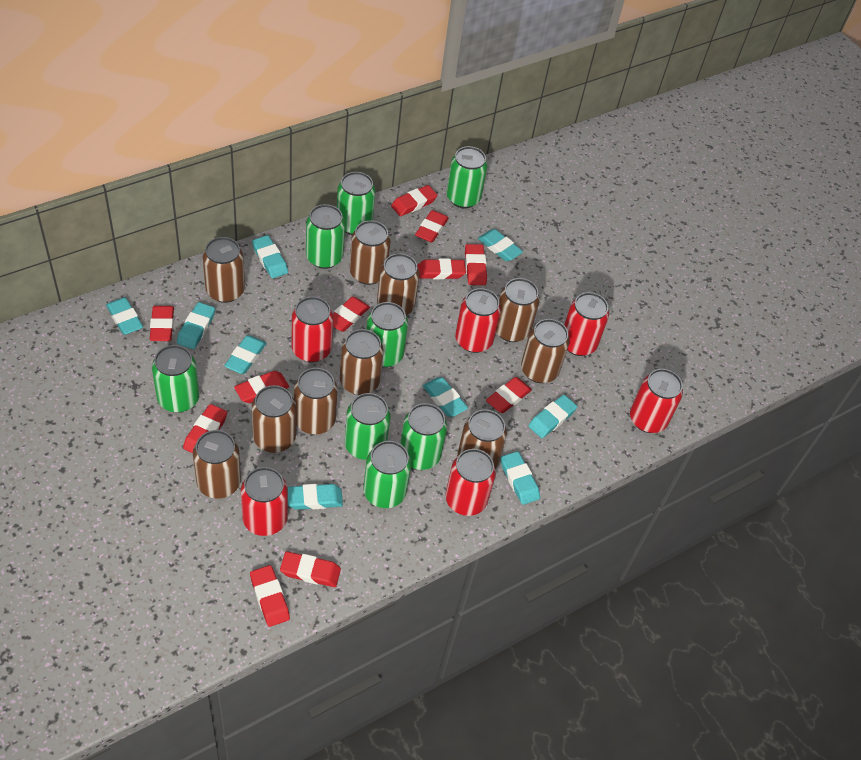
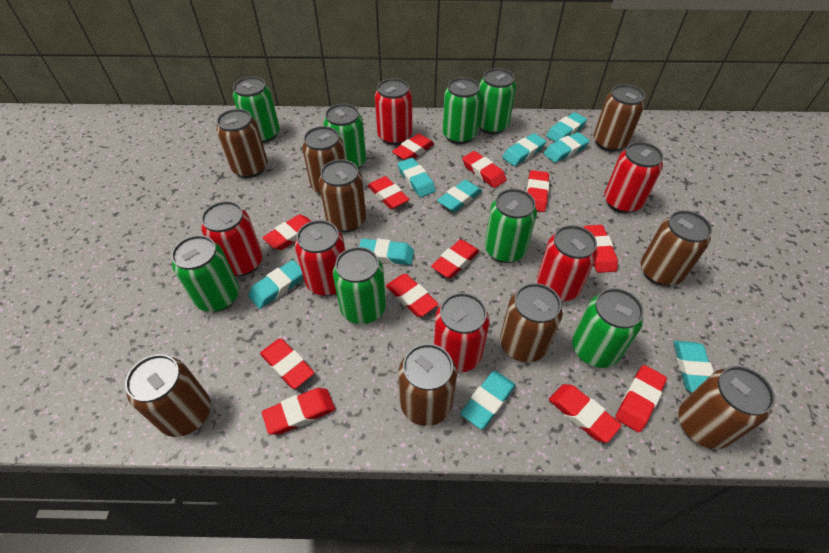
brown can: [193,430,241,499] [203,237,245,303] [252,385,296,453] [294,368,338,435] [340,329,384,395] [350,220,391,285] [377,253,420,315] [457,409,507,469] [496,278,540,342] [521,319,569,383] = 10 -> [125,354,211,437] [216,109,268,178] [302,126,346,195] [319,159,366,232] [398,344,457,426] [500,283,563,362] [594,84,645,152] [641,210,712,286] [678,366,775,449] = 9
red eraser: [150,306,174,341] [183,404,227,453] [234,371,289,403] [250,565,290,627] [280,551,341,587] [333,296,370,332] [391,185,438,216] [415,210,449,243] [417,258,466,279] [465,244,487,285] [486,377,532,413] = 11 -> [260,339,314,389] [262,214,311,250] [262,388,335,435] [368,176,409,209] [386,274,438,317] [392,134,434,160] [431,239,479,278] [462,151,507,188] [526,170,549,212] [549,384,622,443] [583,225,618,273] [615,365,667,432] = 12

